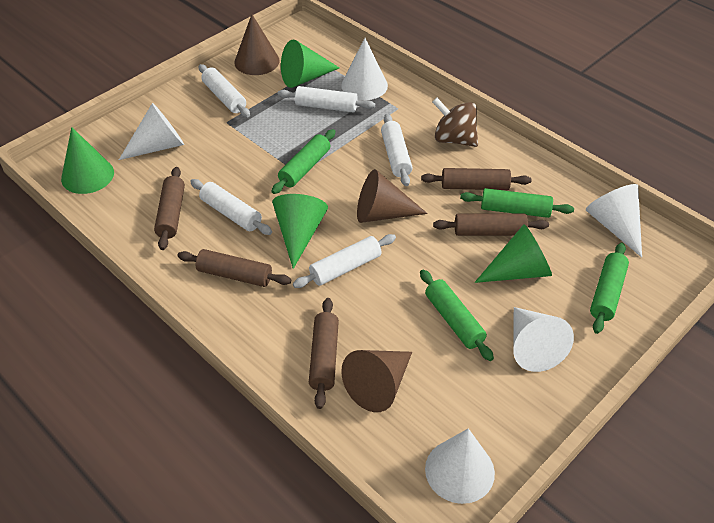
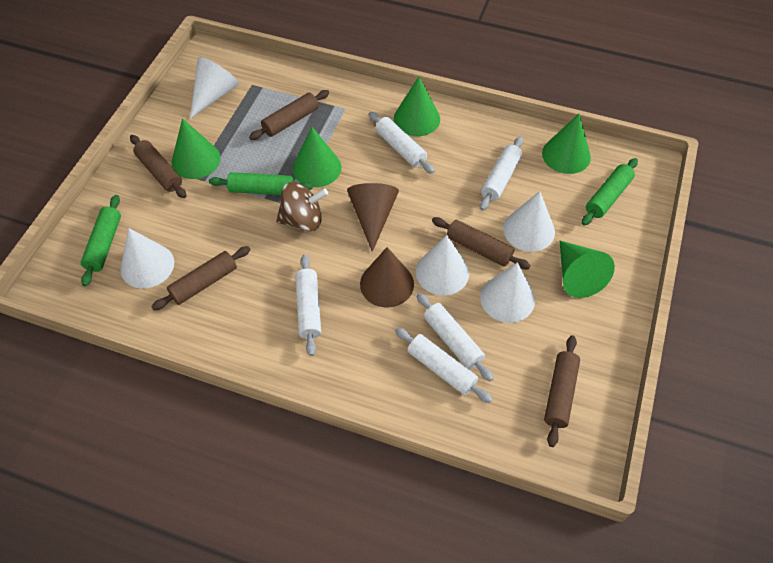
brown cone: [234,14,280,75] [341,350,412,412] [357,169,428,223] = 3 -> [347,183,399,252] [360,247,414,308] = 2
green cone: [61,127,114,194] [272,194,328,269] [281,40,340,88] [475,224,552,283] = 4 -> [172,118,220,179] [293,127,341,187] [394,77,440,136] [542,114,591,174] [560,241,615,298] = 5
green rolling pin: [272,129,335,194] [420,270,494,361] [460,188,574,218] [590,243,629,334] = 4 -> [81,195,121,286] [209,172,313,195] [582,158,638,226] = 3

